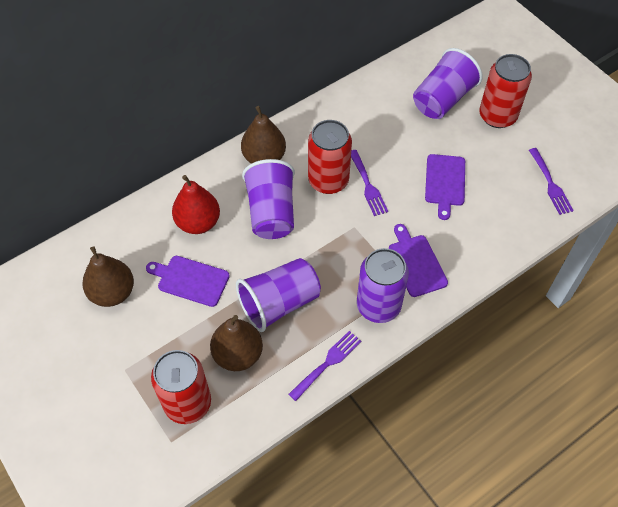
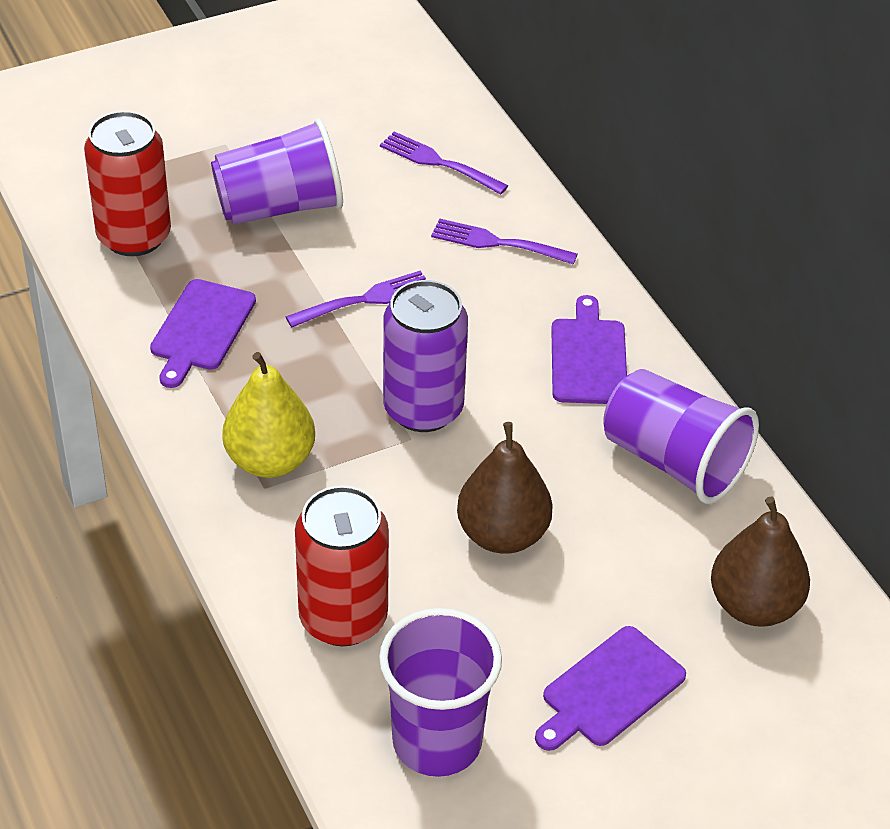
brown pear: [82,246,134,307] [210,315,263,371] [241,106,286,164] = 3 -> [457,422,553,554] [711,497,810,627] = 2
red can: [151,350,211,424] [308,120,352,194] [479,54,532,128] = 3 -> [84,111,171,256] [295,486,389,646] = 2
red pear: [172,175,220,234] = 1 -> none = 0
yellow pear: none = 0 -> [222,352,315,478] = 1

